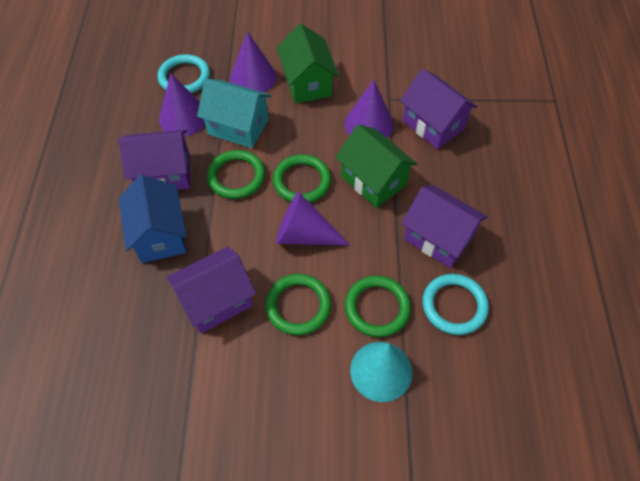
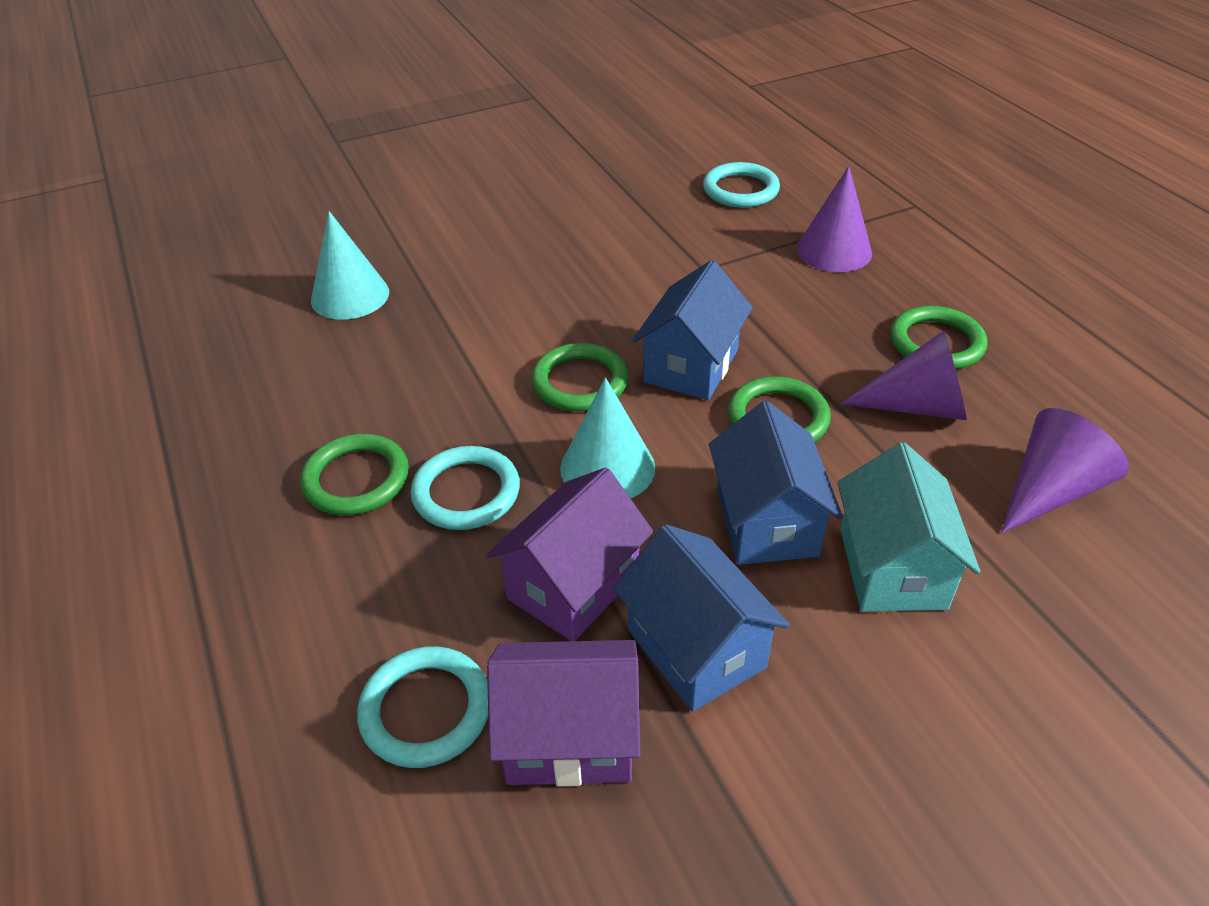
blue house: [119,175,187,263] = 1 -> [613,524,790,712] [632,260,753,400] [709,401,843,565] = 3
green house: [277,23,339,104] [335,125,417,208] = 2 -> none = 0
purple cone: [159,73,205,136] [230,31,277,93] [276,192,350,246] [344,80,394,138] = 4 -> [797,166,872,272] [840,330,967,420] [1001,408,1129,533] = 3
purple house: [118,130,190,190] [167,246,256,334] [400,69,478,149] [401,185,487,268] = 4 -> [487,468,654,641] [487,640,640,786] = 2
turquoise cone: [350,342,412,402] = 1 -> [311,211,389,320] [560,377,655,498] = 2
turquoise ring: [157,54,210,93] [422,274,489,335] = 2 -> [357,646,488,768] [410,446,520,530] [703,162,780,208] = 3

